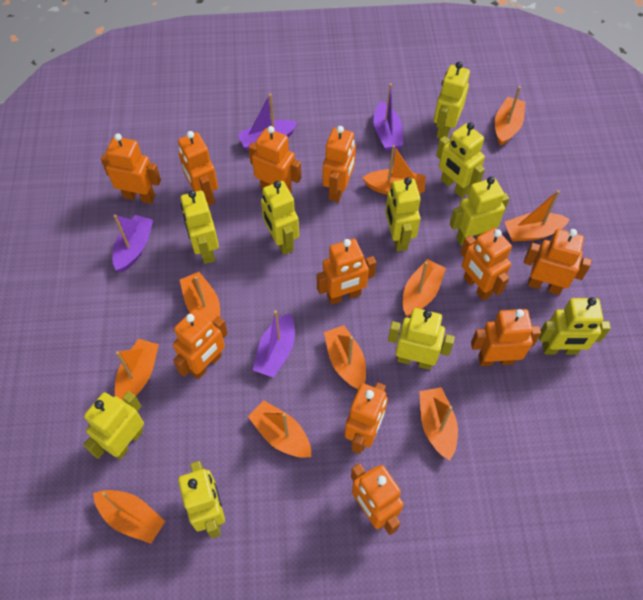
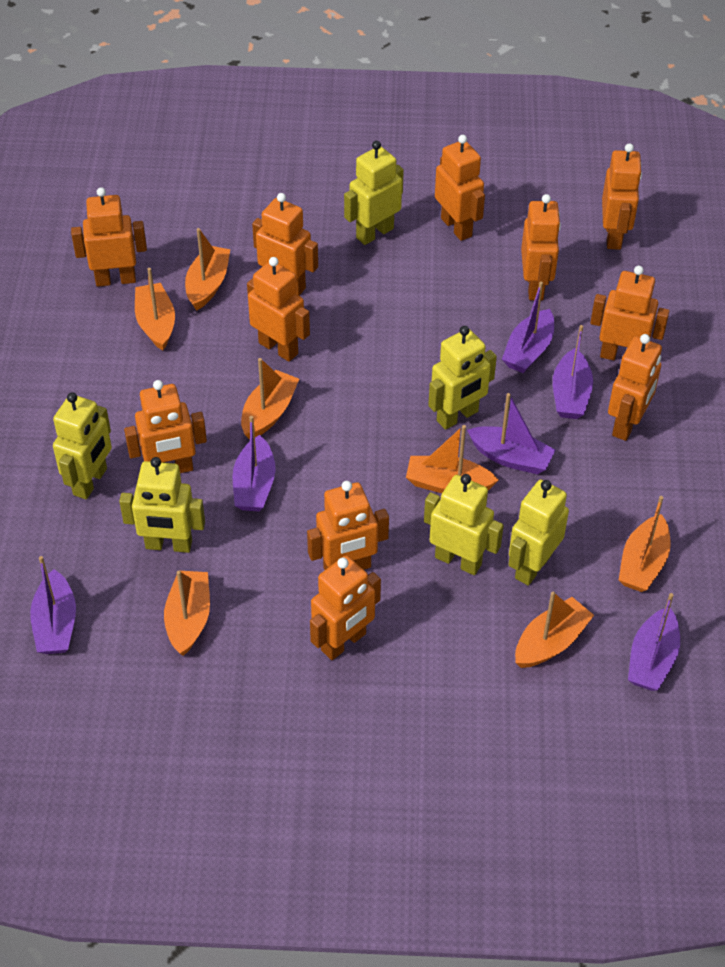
orange boat: [93,490,165,544] [115,339,159,401] [180,272,220,324] [248,400,311,458] [324,325,366,389] [362,145,426,195] [403,259,446,316] [419,387,458,461] [495,86,525,146] [505,190,570,242] = 10 -> [135,268,175,350] [164,570,210,656] [185,228,230,311] [241,358,299,440] [406,425,498,493] [515,592,594,668] [619,496,670,592] = 7
purple boat: [112,214,153,272] [238,94,297,151] [253,310,295,378] [373,83,403,151] = 4 -> [30,556,76,654] [233,416,275,511] [467,393,556,475] [502,281,554,373] [553,325,593,419] [628,593,680,691] = 6
yellow robot: [83,391,144,460] [178,461,225,538] [180,190,219,264] [261,181,299,255] [385,177,421,251] [388,308,455,370] [434,62,470,139] [436,122,485,198] [450,177,509,246] [539,297,611,354] = 10 -> [53,392,112,499] [119,457,205,553] [344,141,404,245] [424,474,504,575] [428,326,497,430] [508,480,569,586] = 6

